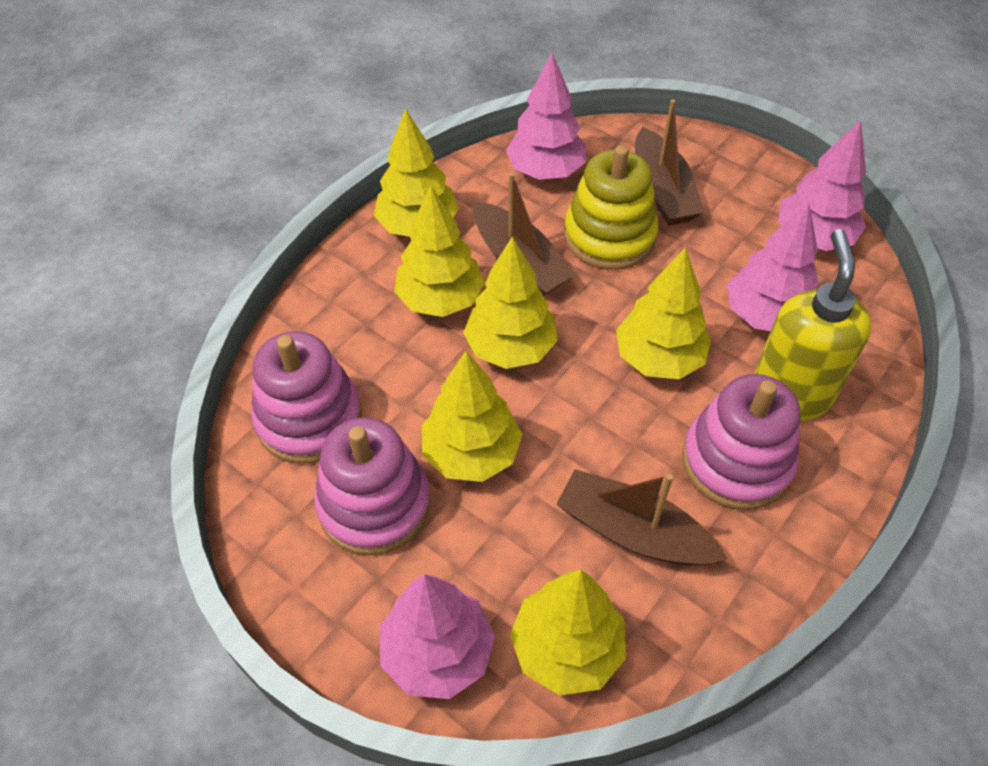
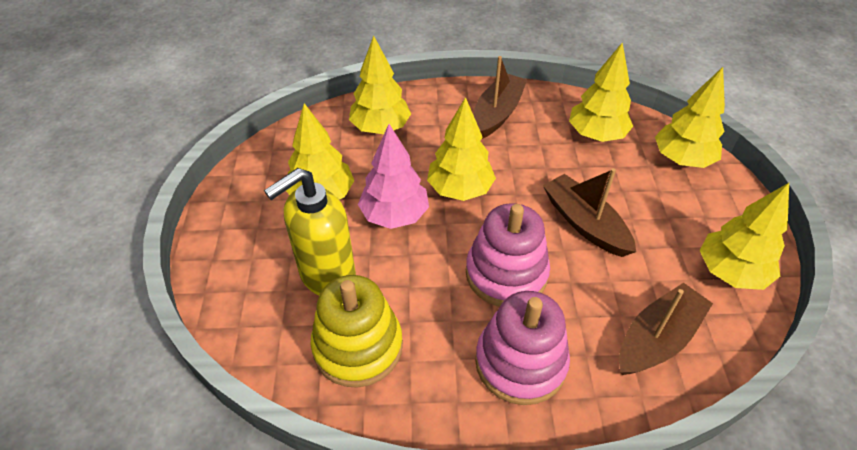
pink stacking toy: [251,331,362,464] [314,417,431,555] [682,374,800,510] = 3 -> [466,203,550,307] [475,291,570,405] = 2
pink tree: [380,574,495,699] [506,53,586,180] [727,202,819,331] [778,120,866,251] = 4 -> [358,124,429,229] = 1

